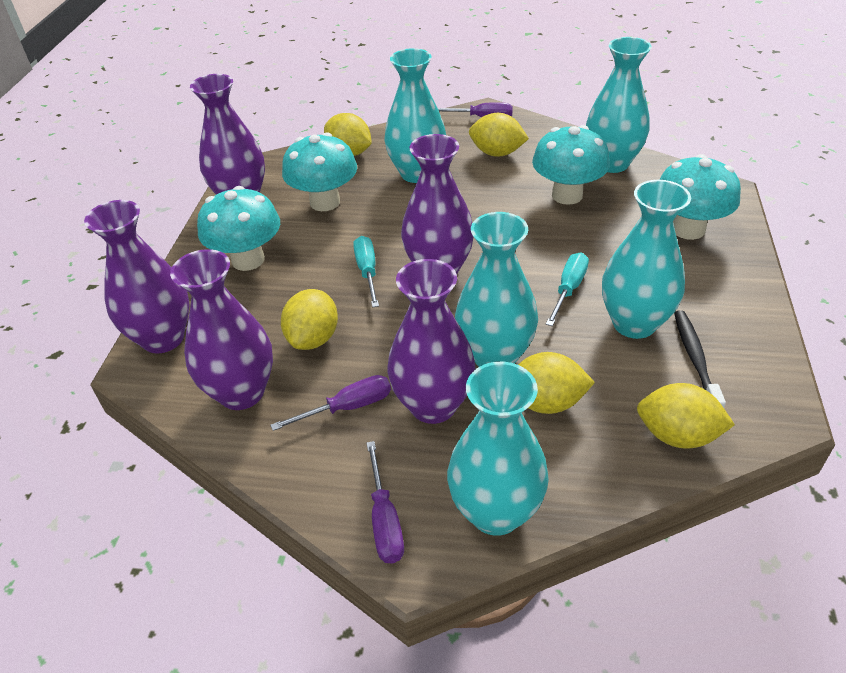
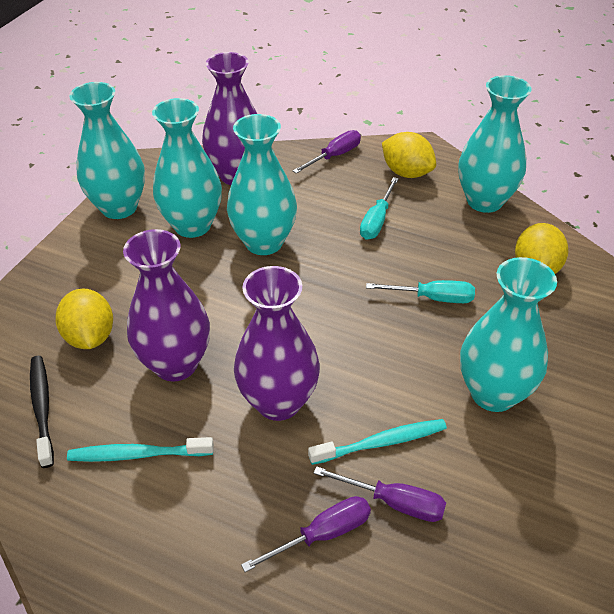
purple vase: [84,200,190,354] [170,249,273,410] [190,74,265,195] [387,259,475,424] [401,134,473,274] = 5 -> [123,229,210,382] [202,52,257,185] [234,266,320,421] = 3
turquoise mushroom: [197,186,280,271] [282,133,357,211] [532,125,610,205] [660,154,741,240] = 4 -> none = 0
turquoise toothbrush: none = 0 -> [67,437,214,462] [308,419,447,465] = 2
yellow lemon: [281,289,338,350] [324,113,372,156] [469,113,529,157] [518,352,595,414] [637,383,735,449] = 5 -> [55,289,113,349] [382,132,436,178] [515,223,568,274] = 3

